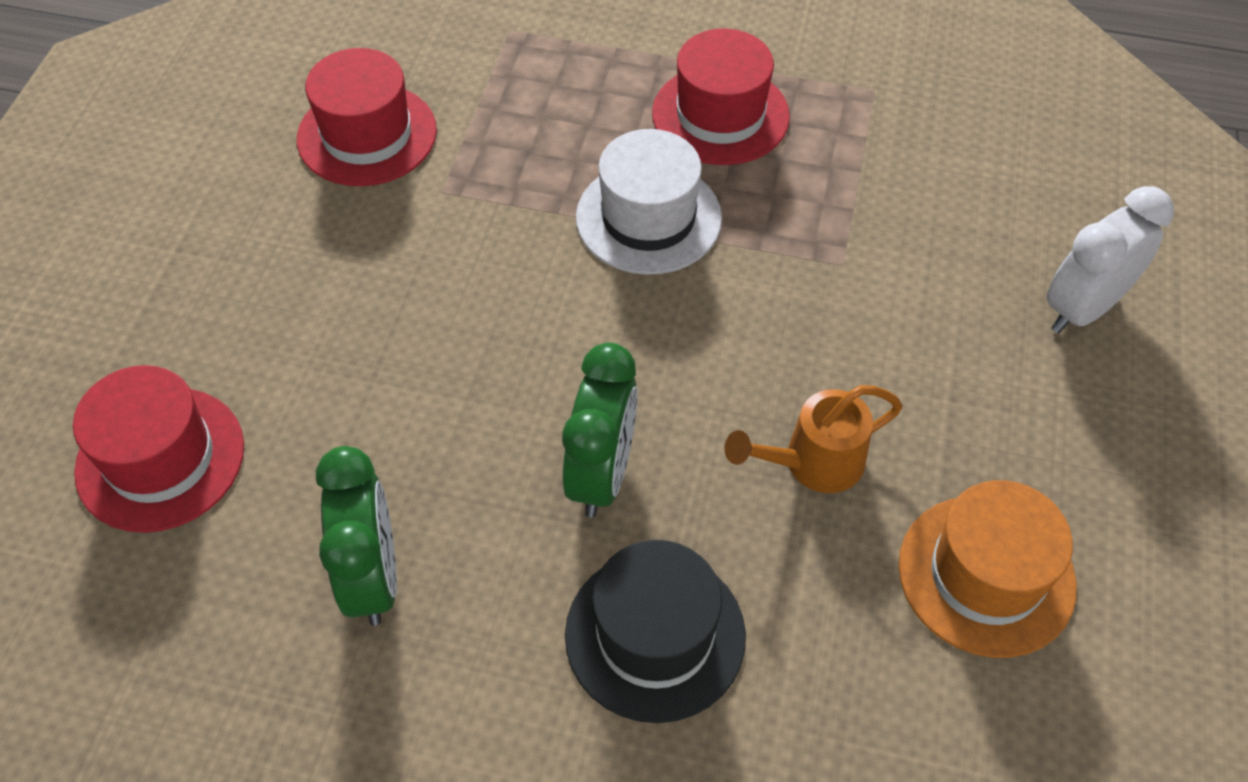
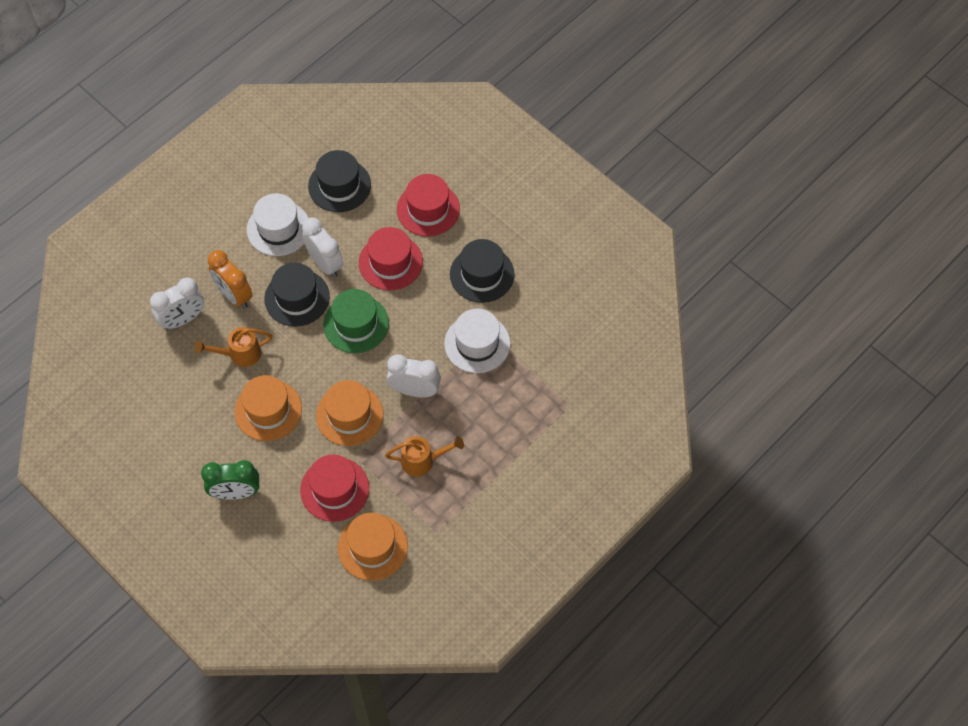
black hat: [565,540,746,723] = 1 -> [264,263,330,327] [308,150,371,212] [450,239,515,303] = 3
green clock: [316,446,397,626] [562,342,638,517] = 2 -> [201,460,259,500] = 1
green hat: none = 0 -> [323,289,389,353] = 1
orange clock: none = 0 -> [208,250,253,308] = 1
orange hat: [898,480,1077,658] = 1 -> [234,375,302,441] [316,380,384,446] [338,513,408,581] = 3
orange watering can: [724,385,903,493] = 1 -> [195,327,272,367] [385,436,464,476] = 2
white clock: [1047,186,1174,333] = 1 -> [150,277,204,330] [302,218,343,277] [387,354,441,397] = 3
white hat: [576,129,722,275] = 1 -> [247,193,308,256] [444,309,510,373] = 2

